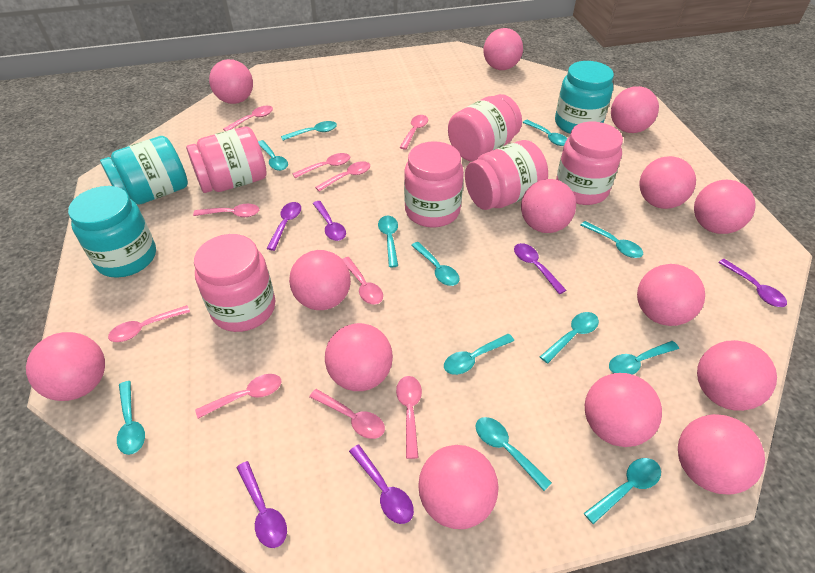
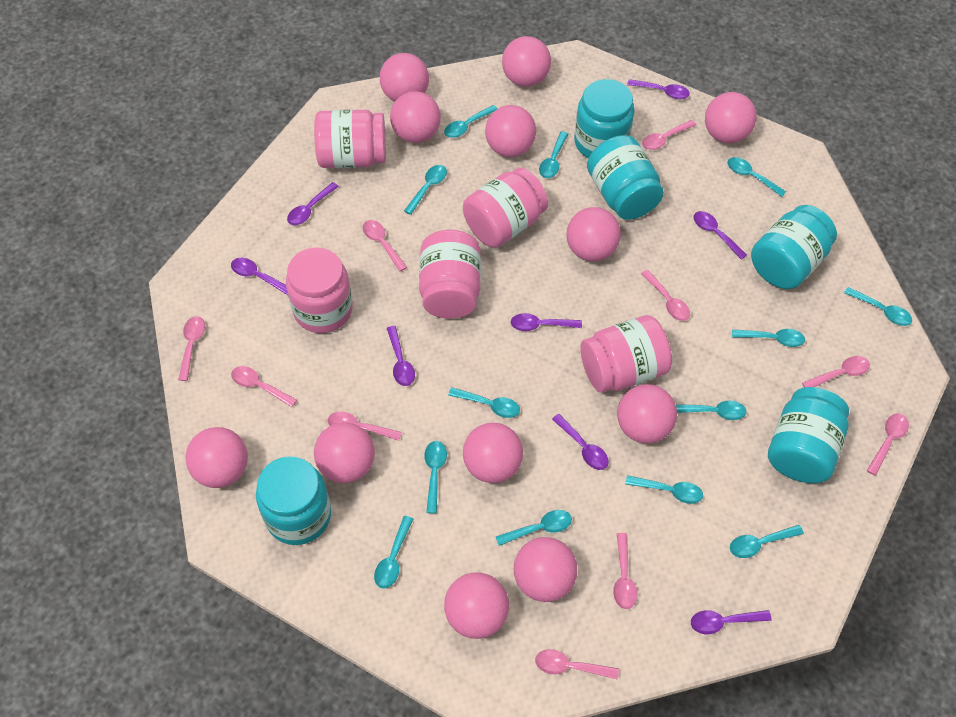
pink ball: [26,332,105,401] [209,59,253,104] [289,250,351,310] [325,323,393,391] [418,445,499,529] [483,28,523,70] [521,179,576,233] [585,373,662,447] [611,86,659,133] [637,264,705,326] [639,156,696,209] [678,414,765,495] [694,180,756,234] [697,340,777,411] = 14 -> [186,427,248,488] [314,422,375,483] [380,53,429,101] [390,91,441,143] [444,572,509,639] [463,423,523,483] [485,105,536,157] [502,36,551,87] [514,537,577,602] [566,207,621,261] [617,384,677,444] [705,92,757,143] = 12
pink jar: [186,127,267,193] [194,234,275,332] [404,141,464,227] [448,94,522,162] [465,140,548,210] [556,122,623,205] = 6 -> [286,247,353,333] [314,110,386,168] [419,230,481,319] [463,168,548,248] [580,315,672,393] = 5
purple spoon: [236,461,287,548] [266,202,301,251] [313,201,346,241] [349,445,414,524] [514,243,566,294] [718,259,787,307] = 6 -> [231,258,288,295] [287,182,339,225] [387,326,415,386] [511,313,582,331] [552,414,609,470] [627,79,690,99] [691,610,772,634] [693,211,747,260] = 8
turquoise jar: [68,186,156,278] [100,136,188,205] [555,61,614,134] = 3 -> [256,456,331,545] [574,79,635,158] [587,135,664,220] [751,205,837,289] [768,387,849,483] = 5
turquoise spoon: [117,381,145,455] [258,140,288,171] [281,121,337,141] [378,216,398,267] [411,242,459,286] [444,334,514,375] [475,417,552,491] [523,120,568,146] [540,312,599,363] [581,221,643,258] [584,458,661,524] [609,341,679,375] = 12 -> [374,516,413,588] [404,165,447,215] [424,441,447,514] [444,105,498,138] [448,387,520,418] [496,510,572,546] [539,131,568,178] [625,475,703,504] [675,401,747,420] [727,157,786,197] [730,525,804,558] [732,329,805,347] [844,287,912,326] = 13

